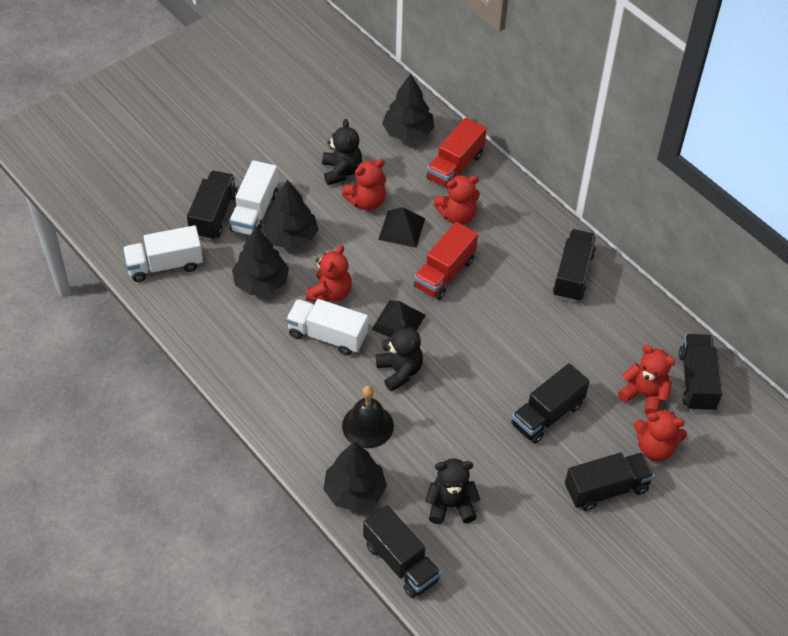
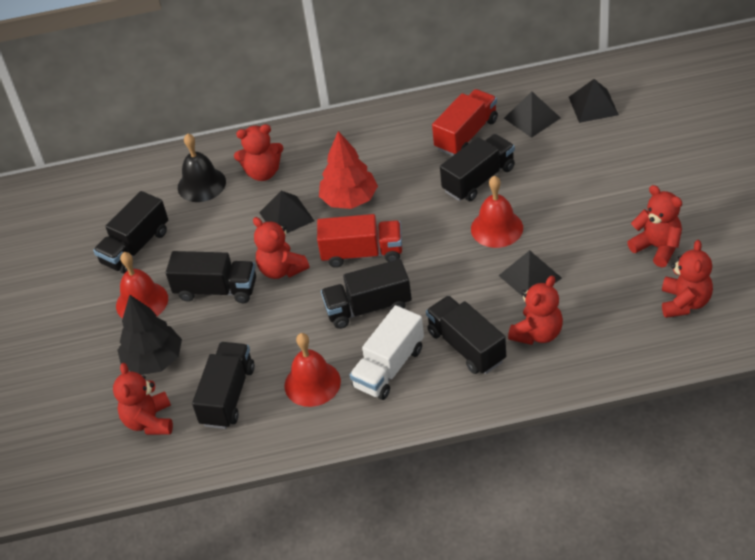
black pyramid: [371,300,426,337] [378,207,425,248] = 2 -> [259,191,314,234] [498,250,562,296] [504,91,561,138] [569,79,619,123] = 4
black teddy bear: [322,119,362,185] [376,319,423,392] [425,458,480,524] = 3 -> none = 0
black tree: [232,227,289,295] [263,180,319,249] [323,441,387,511] [382,73,434,142] = 4 -> [117,295,182,375] = 1
red bell: none = 0 -> [116,252,168,319] [285,333,341,407] [471,176,523,248] = 3
red teddy bear: [306,245,352,302] [342,159,386,211] [434,175,480,225] [618,345,675,415] [634,408,687,462] = 5 -> [113,363,173,435] [234,124,284,181] [253,217,310,279] [508,276,563,345] [627,185,682,267] [662,240,713,318] = 6
red tree: none = 0 -> [319,131,378,209] = 1
white truck: [123,225,203,282] [229,160,278,235] [286,299,368,356] = 3 -> [350,305,424,400] = 1

